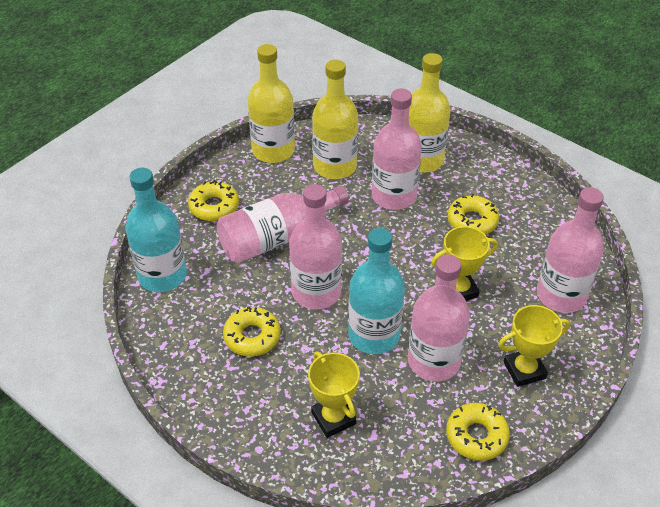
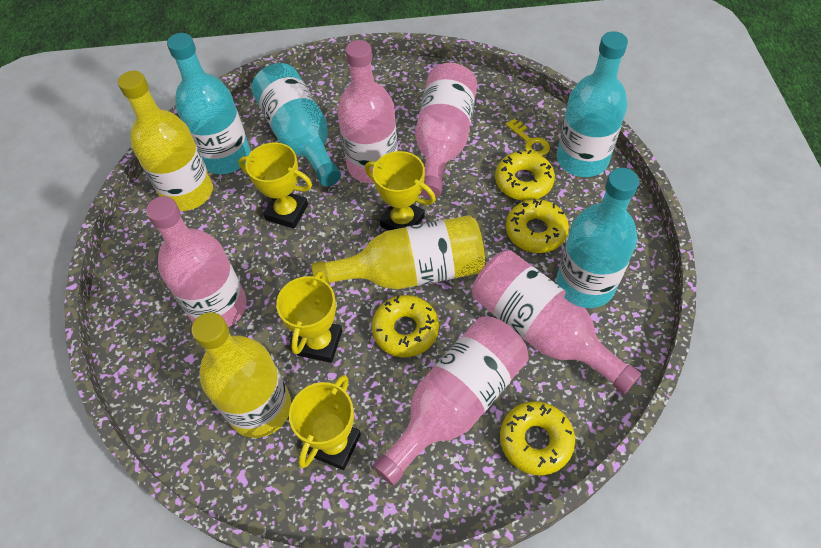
turquoise bottle: [125,168,187,292] [348,228,405,354] = 2 -> [167,33,250,174] [252,63,341,187] [557,31,628,177] [557,168,639,308] = 4
yellow key: none = 0 -> [506,119,550,156] = 1
yellow trophy: [308,351,360,438] [431,226,498,301] [498,305,570,387] = 3 -> [238,143,312,229] [276,271,342,363] [289,375,361,470] [365,151,436,230] = 4

